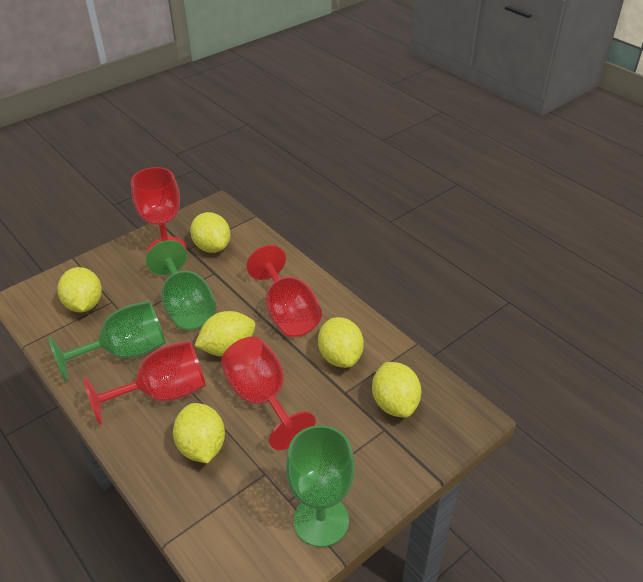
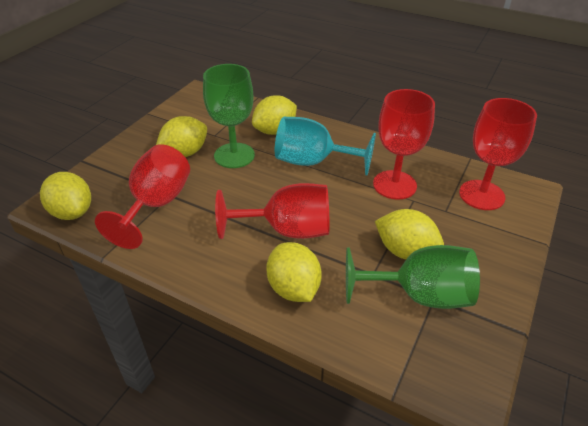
green goblet: [48,301,165,381] [146,240,216,330] [286,425,355,547] = 3 -> [203,64,255,168] [346,245,480,309] = 2
turquoise goblet: none = 0 -> [275,117,376,175] = 1
yellow lemon: [57,267,102,313] [173,403,225,463] [190,212,230,253] [194,311,255,357] [318,317,364,368] [372,362,421,418] = 6 -> [40,172,91,220] [156,116,207,157] [252,95,297,135] [266,242,322,302] [375,209,444,259] = 5

